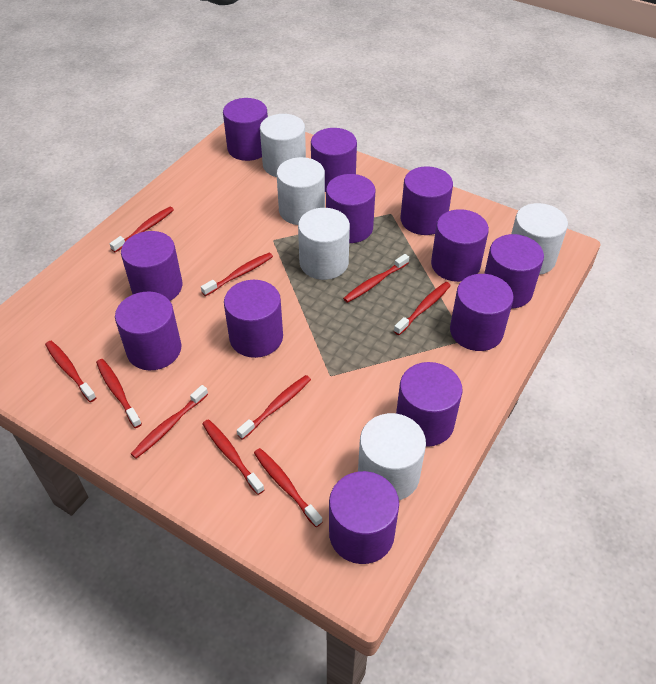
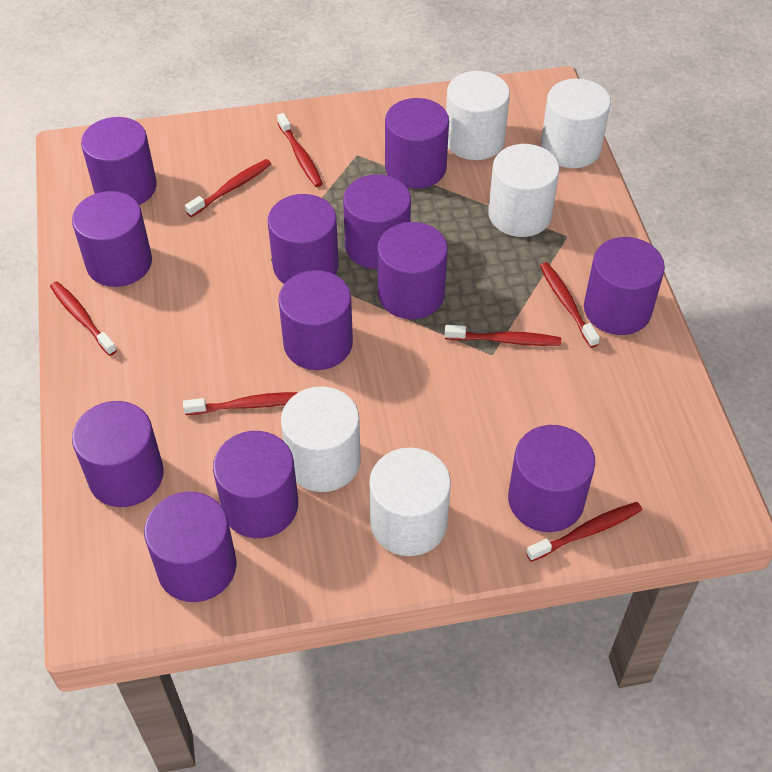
red toothbrush: [45,341,97,402] [96,359,142,428] [110,207,174,253] [131,385,208,459] [201,253,273,296] [202,419,264,495] [237,375,311,440] [254,448,322,527] [343,254,409,303] [394,282,451,335] = 10 -> [50,281,117,356] [183,392,298,415] [185,159,271,217] [277,113,323,187] [445,325,561,346] [526,502,642,562] [540,262,600,348] = 7

